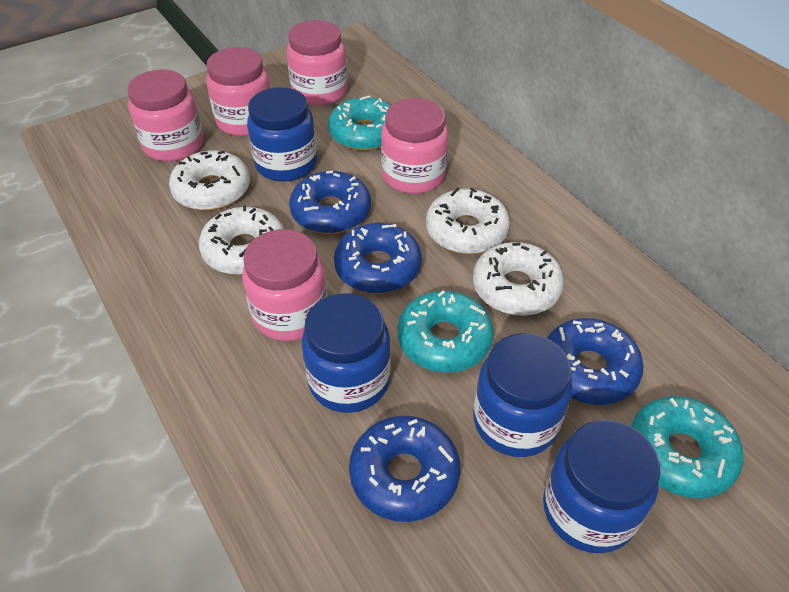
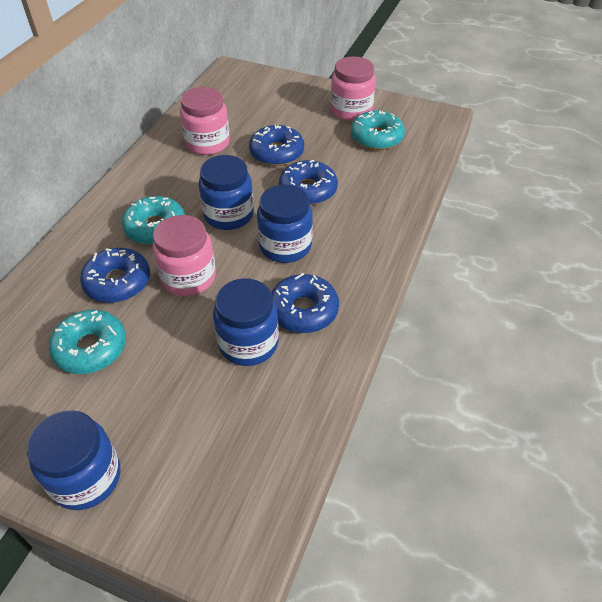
pink jar: [127,70,203,162] [206,47,271,136] [242,229,327,341] [287,20,347,106] [381,98,448,194] = 5 -> [152,215,216,296] [180,87,230,155] [331,56,376,121] = 3
white donut: [169,150,250,211] [199,205,284,275] [426,187,510,254] [473,242,564,316] = 4 -> none = 0

